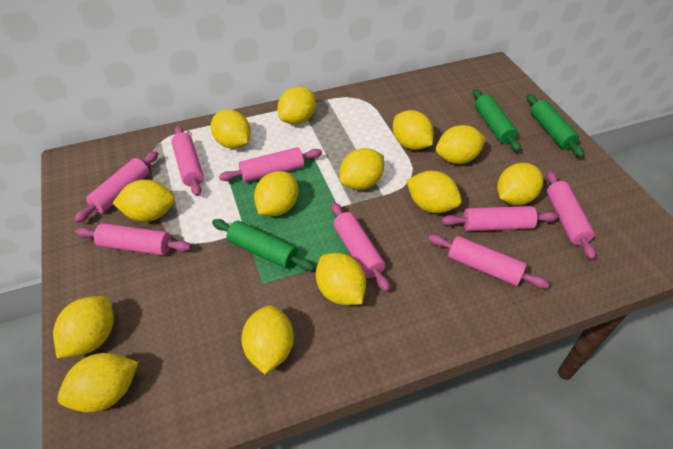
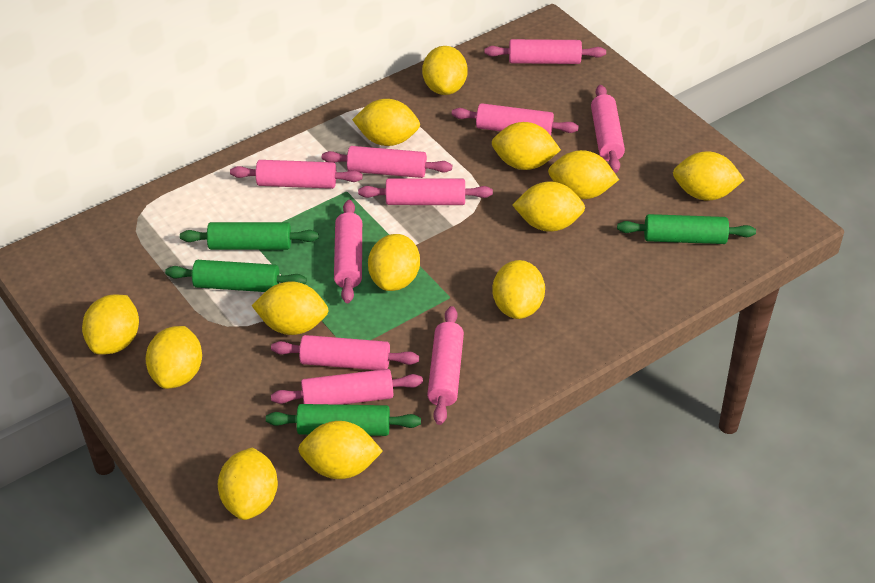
green rolling pin: [212,219,315,271] [473,89,521,152] [527,94,585,158] = 3 -> [165,260,307,292] [180,222,319,250] [266,404,421,436] [617,214,756,244] = 4
pink rolling pin: [74,151,158,223] [75,223,191,255] [172,126,204,196] [219,147,322,182] [331,202,390,292] [428,234,550,289] [441,206,558,231] [546,171,596,260] = 8 -> [230,160,363,189] [271,335,419,370] [271,369,423,405] [322,146,452,178] [334,200,362,303] [358,178,493,205] [427,306,464,425] [452,103,579,135] [484,39,606,64] [591,85,625,173] = 10

